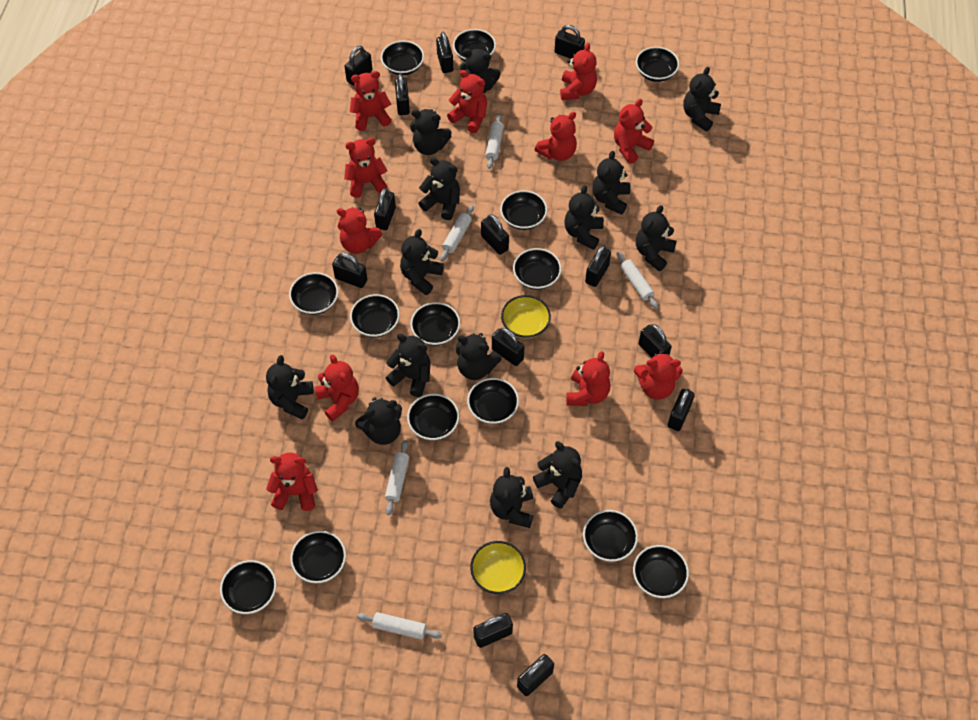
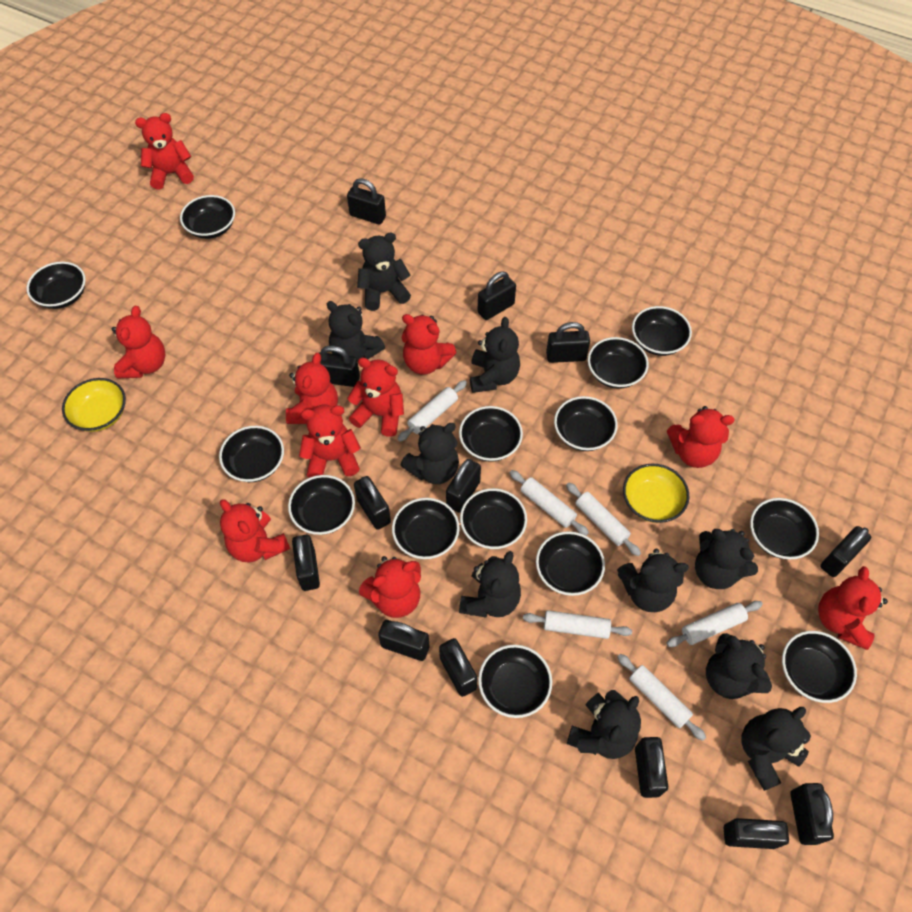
black teddy bear: [266,355,313,420] [355,397,402,445] [386,334,430,397] [400,229,444,295] [410,109,452,155] [418,157,460,220] [456,333,501,380] [460,49,500,93] [490,467,533,528] [533,441,582,509] [564,185,604,250] [592,151,631,215] [636,205,677,271] [683,67,721,131] = 14 -> [326,301,385,361] [357,233,411,311] [400,423,459,484] [459,551,521,618] [470,317,520,393] [567,690,641,759] [617,549,689,612] [695,529,758,589] [706,633,772,699] [741,707,811,791] = 10
red teddy bear: [266,452,318,511] [315,354,359,421] [337,207,383,254] [344,138,388,198] [350,71,391,131] [447,70,487,133] [535,112,577,161] [560,43,597,100] [566,351,610,406] [614,99,654,164] [634,351,683,400] = 11 -> [112,306,165,379] [135,113,194,189] [220,499,290,562] [286,353,338,424] [299,405,361,478] [347,358,404,437] [359,556,421,618] [402,314,457,374] [667,406,735,468] [818,566,888,650] = 10
white rolling pin: [357,612,442,640] [385,440,409,515] [440,205,474,261] [485,114,504,169] [617,252,658,309] = 5 -> [398,380,467,441] [510,470,589,536] [523,610,632,639] [566,482,641,556] [617,654,706,741] [666,601,763,647] = 6

